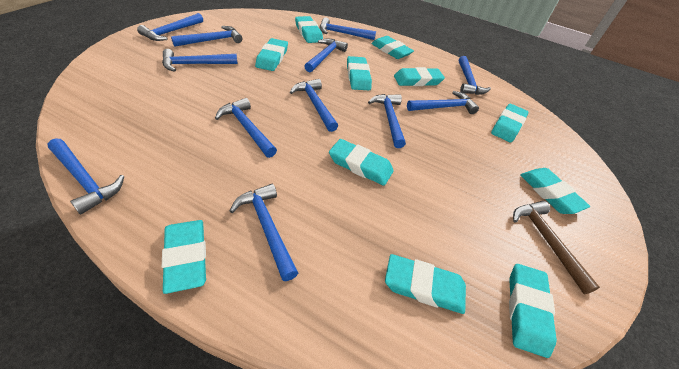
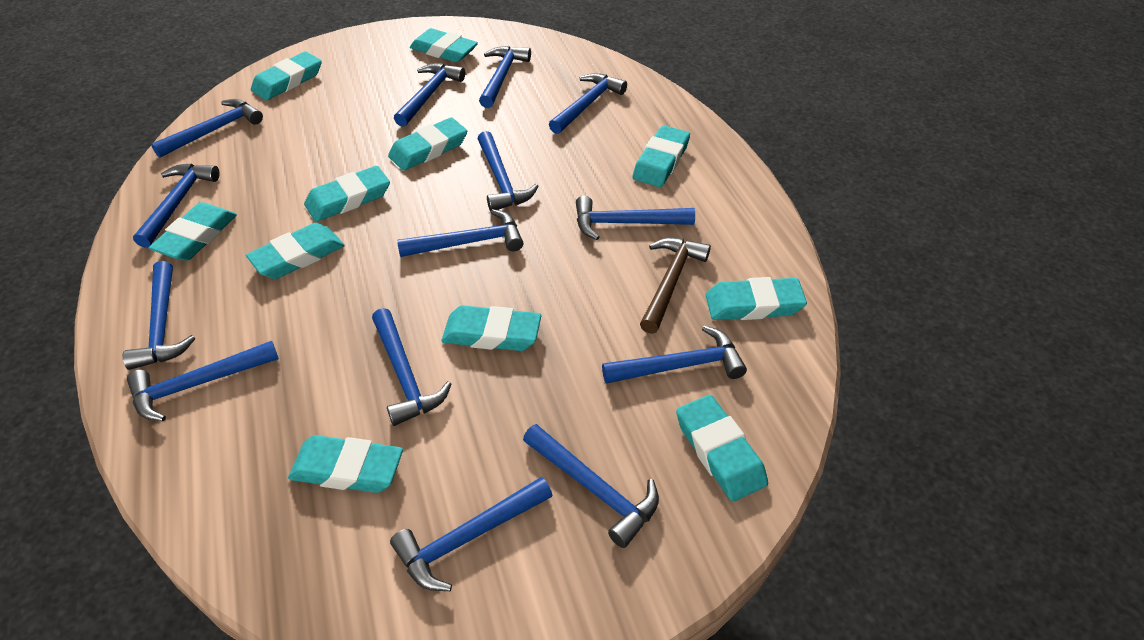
blue hammer: [48,138,124,215] [137,13,203,41] [162,49,238,72] [171,26,243,47] [215,98,277,158] [230,184,298,281] [290,79,338,132] [304,39,348,72] [320,18,376,40] [368,94,406,148] [407,91,479,114] [459,56,491,95] = 12 -> [123,261,195,370] [127,341,279,421] [133,163,220,248] [151,99,263,158] [372,308,452,426] [390,477,553,591] [394,64,465,127] [397,209,523,257] [478,131,538,211] [479,46,531,108] [523,424,659,548] [549,73,627,134] [576,196,695,240] [602,326,747,384] = 14

